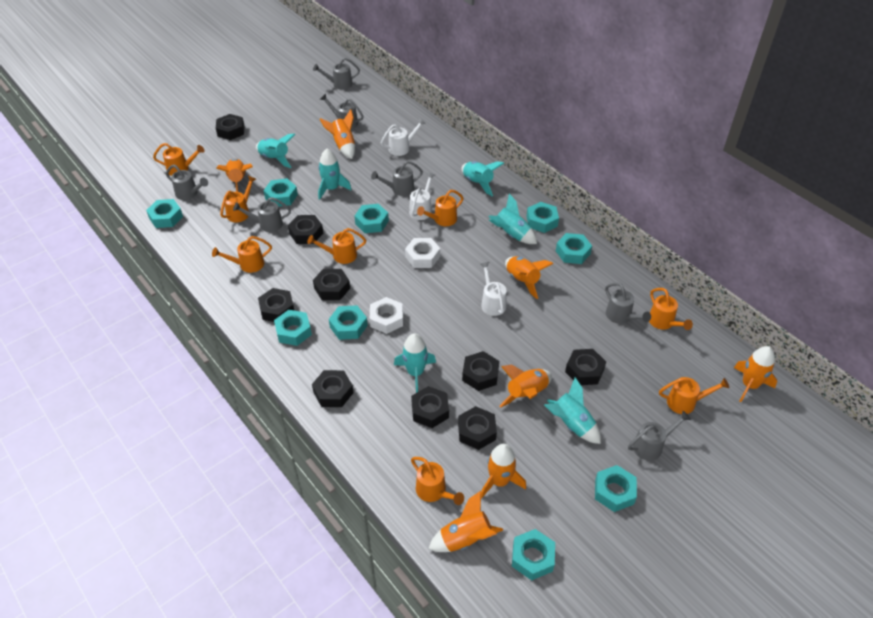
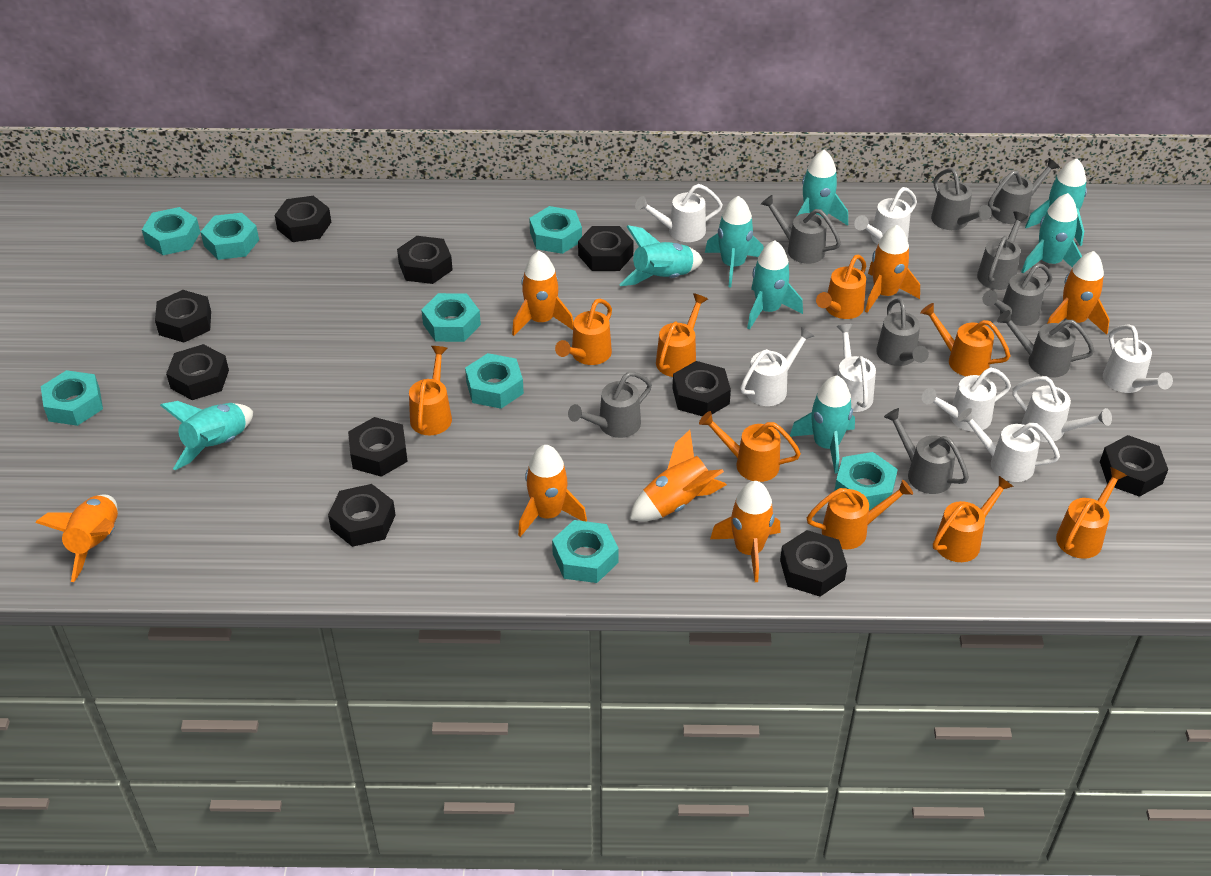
black nut: [216,114,245,140] [258,288,294,322] [288,215,323,244] [312,370,354,407] [313,269,350,300] [411,386,449,428] [458,406,497,450] [462,351,499,391] [565,349,606,385] = 9 -> [155,290,211,343] [166,344,229,400] [275,196,331,242] [328,484,396,547] [348,417,408,477] [397,236,453,284] [578,226,634,271] [672,361,731,416] [780,530,847,596] [1100,435,1168,497] = 10
grey watering can: [166,164,208,200] [233,197,291,232] [313,58,360,90] [320,94,364,129] [371,161,423,196] [605,283,651,324] [628,411,691,461] = 7 -> [568,372,652,438] [761,195,841,264] [876,298,929,366] [884,408,969,494] [931,168,992,230] [977,212,1028,290] [982,263,1052,326] [988,158,1060,224] [997,310,1095,378] = 9
orange watering can: [153,143,204,176] [212,236,272,273] [220,176,256,222] [307,228,366,264] [411,457,464,505] [417,190,464,226] [649,288,693,330] [659,377,729,414] = 8 -> [409,346,452,435] [555,299,612,365] [656,293,708,377] [699,411,801,482] [807,480,913,549] [816,255,866,319] [920,303,1011,376] [933,476,1014,562] [1056,467,1127,559] = 9
turquoise nut: [146,199,183,228] [263,178,298,207] [274,310,312,346] [329,305,368,340] [355,204,389,233] [512,529,555,580] [526,202,559,233] [556,233,592,264] [595,465,637,512] = 9 -> [41,370,103,426] [142,207,200,255] [201,213,259,260] [421,293,481,342] [465,353,524,409] [529,206,582,254] [552,520,619,583] [835,452,898,510] = 8
turquoise rocket: [256,134,295,168] [318,149,352,200] [394,333,436,393] [462,161,504,196] [488,194,537,244] [544,377,601,444] = 6 -> [160,401,253,470] [619,225,703,286] [705,196,764,287] [747,241,803,329] [790,376,855,474] [797,150,848,226] [1021,193,1082,273] [1025,159,1087,246] = 8
white nut: [370,297,403,334] [405,238,440,268] = 2 -> none = 0
white watering can: [381,118,426,156] [409,172,435,220] [480,262,507,316] = 3 -> [635,184,723,242] [740,327,814,406] [836,324,876,412] [854,187,917,245] [922,367,1011,432] [958,408,1060,482] [1012,376,1112,442] [1103,324,1173,393] = 8

